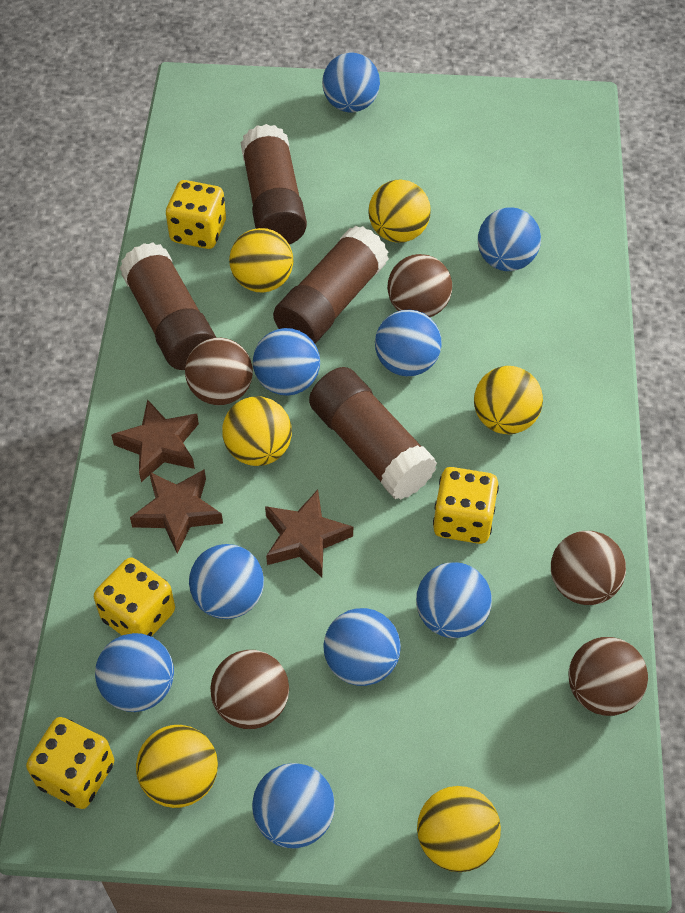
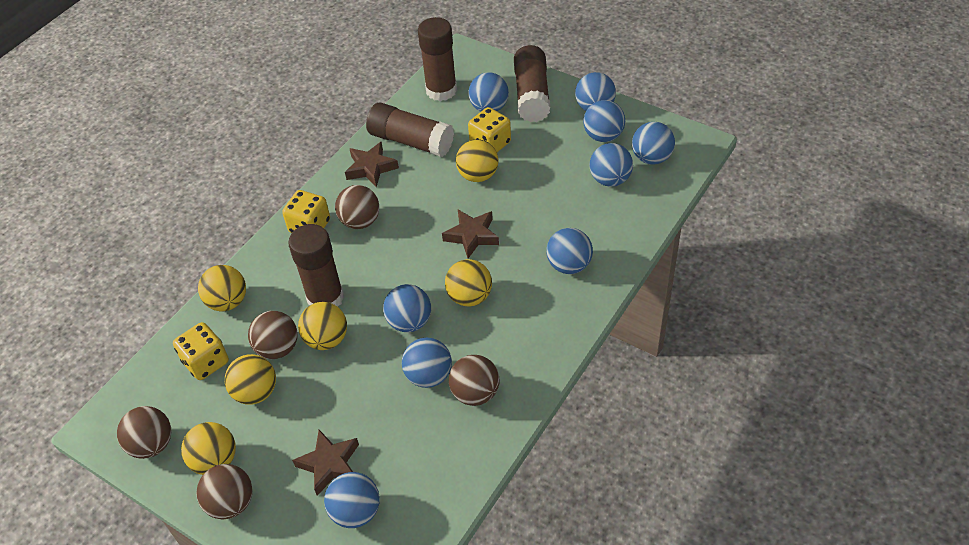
yellow dice: [26,717,114,809] [94,558,175,637] [166,180,226,249] [433,467,499,544] = 4 -> [173,322,229,380] [282,190,330,233] [468,107,511,152] = 3

